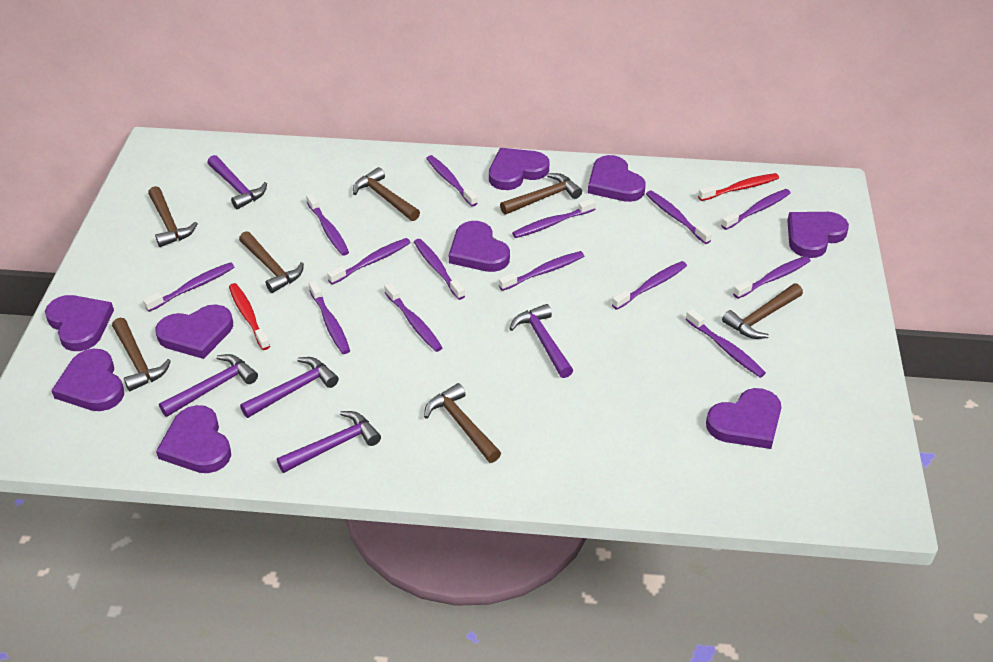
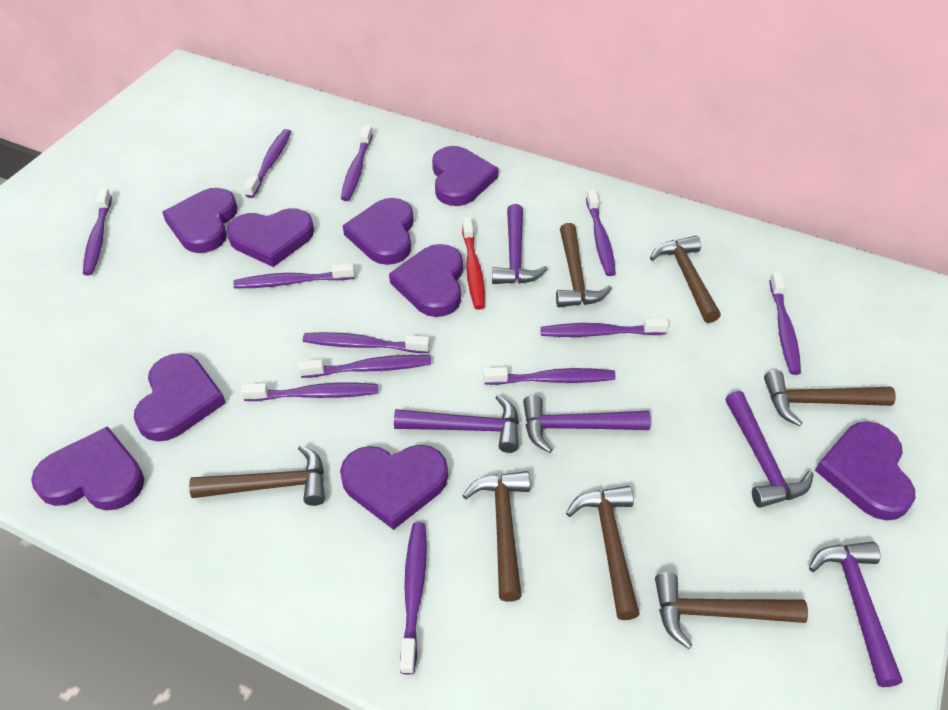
purple toothbrush: [143,262,234,312] [306,193,349,256] [309,280,350,354] [327,238,411,285] [384,282,443,352] [414,239,465,300] [426,155,478,207] [499,251,584,291] [512,198,596,238] [612,261,687,310] [646,191,712,244] [686,309,766,378] [721,189,791,230] [733,256,811,299] = 14 -> [83,188,112,276] [233,263,355,288] [241,383,378,401] [244,129,291,198] [299,355,431,378] [303,332,430,353] [341,125,373,201] [400,522,427,674] [483,367,616,385] [540,318,669,337] [586,189,616,276] [770,272,801,375] = 12
red toothbrush: [229,283,270,350] [698,173,779,201] = 2 -> [462,217,485,310] = 1

